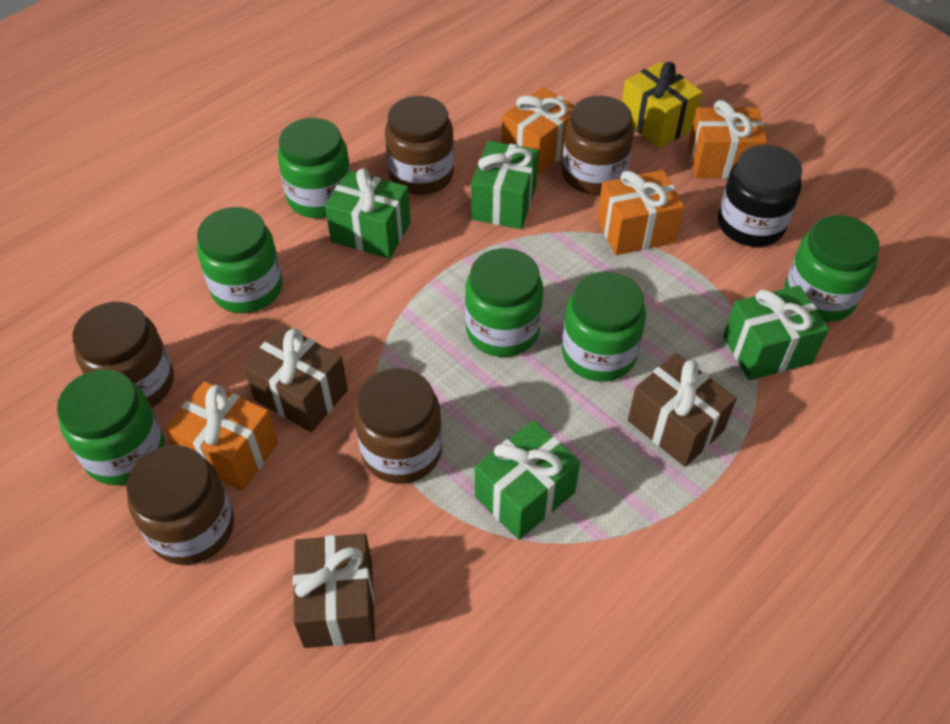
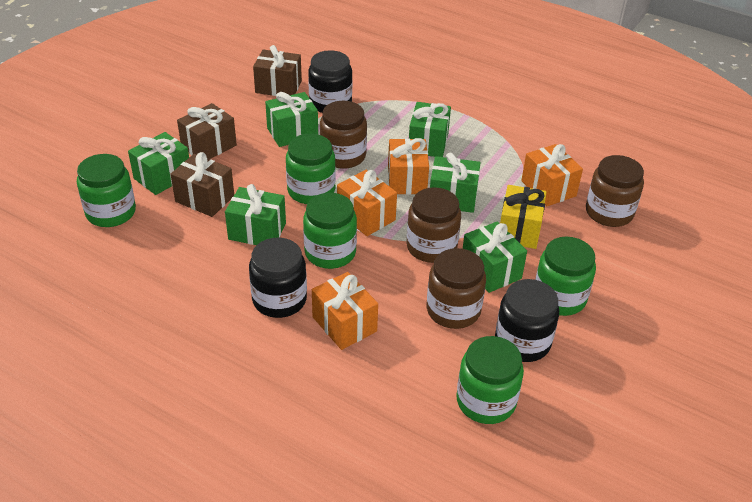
black jar: [718,145,802,247] = 1 -> [249,238,307,318] [308,50,352,113] [495,279,559,362] = 3
brown jar: [72,302,174,407] [126,445,234,565] [354,368,442,484] [385,96,454,195] [562,96,634,195] = 5 -> [320,101,367,169] [407,188,461,263] [427,248,486,329] [586,155,644,227] = 4
green gift: [325,168,411,259] [471,141,539,229] [475,420,580,540] [723,285,829,380] = 4 -> [128,132,189,195] [225,184,286,245] [265,92,318,147] [409,102,451,157] [430,153,481,213] [463,221,527,293] = 6
green jar: [57,369,165,485] [197,207,283,313] [278,118,351,218] [465,248,543,357] [562,271,646,382] [785,215,879,322] = 6 -> [77,154,136,227] [286,134,336,204] [303,193,357,269] [456,336,524,424] [535,237,596,316] = 5

